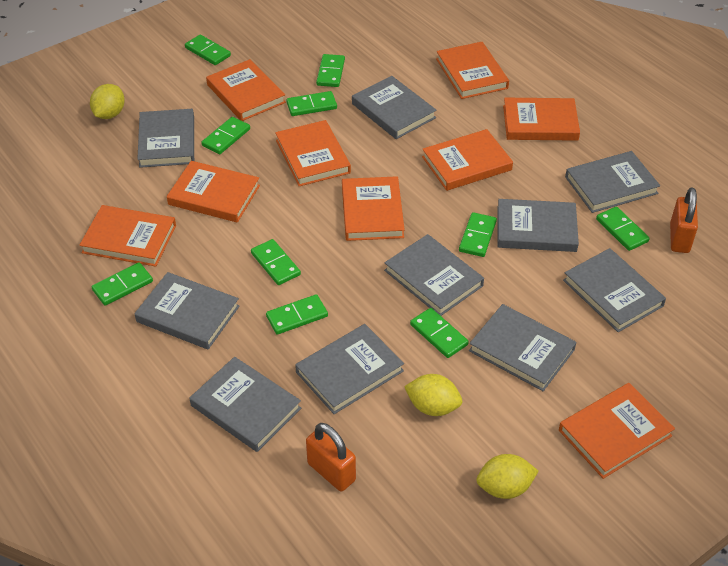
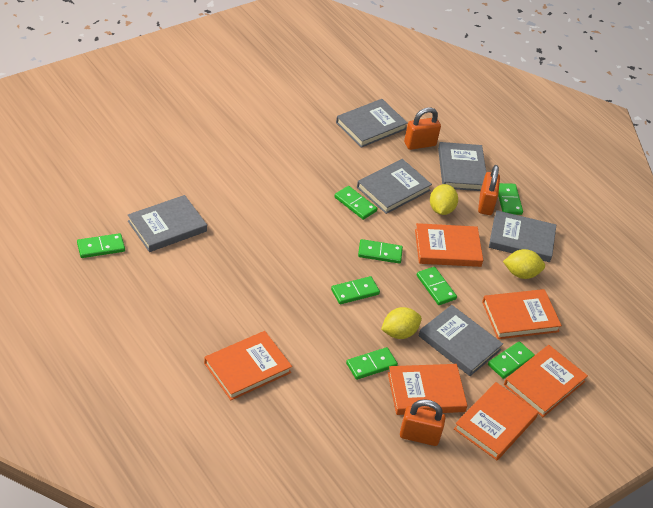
green domino: [92,262,153,305] [185,35,231,65] [201,117,250,154] [251,239,301,285] [266,294,328,335] [286,91,337,116] [316,54,345,87] [410,308,469,358] [459,212,497,257] [596,206,650,251] = 10 -> [77,233,125,258] [331,276,380,304] [334,186,377,220] [346,347,398,380] [358,239,403,264] [417,267,457,305] [488,341,535,379] [498,183,523,215] = 8
grey book: [134,272,240,349] [137,109,194,168] [190,357,301,452] [295,324,404,414] [352,76,437,139] [384,234,484,316] [469,304,576,391] [497,199,579,252] [563,248,666,332] [565,151,660,213] = 10 -> [128,195,207,252] [336,99,408,148] [357,159,432,214] [419,305,503,376] [438,142,486,191] [489,210,556,262] = 6
orange book: [79,205,176,267] [167,161,260,222] [206,59,286,121] [275,120,351,186] [342,176,405,241] [422,129,513,191] [436,42,509,99] [503,98,580,141] [559,383,675,479] = 9 -> [204,331,292,400] [388,364,467,415] [415,223,483,267] [454,382,539,460] [482,289,562,339] [504,345,588,417] = 6
orange padlock: [306,423,356,491] [670,188,698,253] = 2 -> [400,399,445,446] [404,107,441,150] [478,165,500,215] = 3

